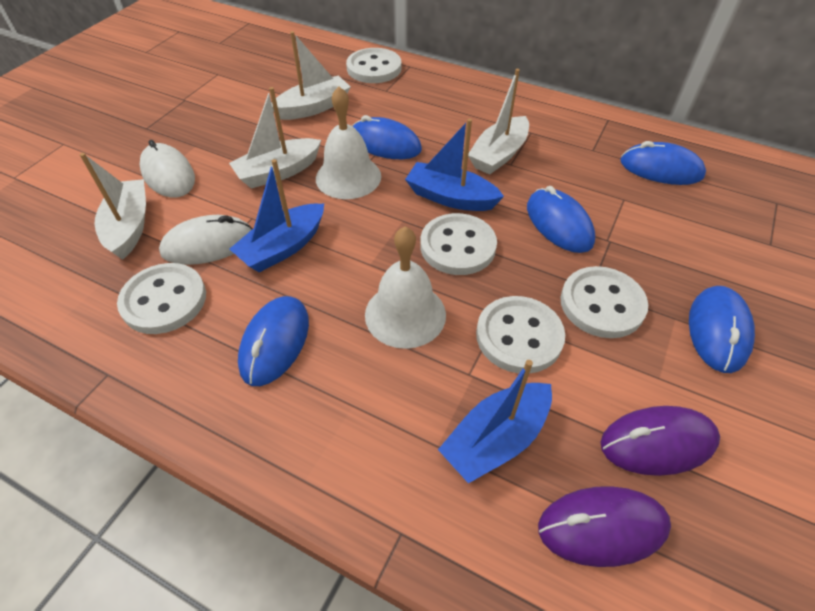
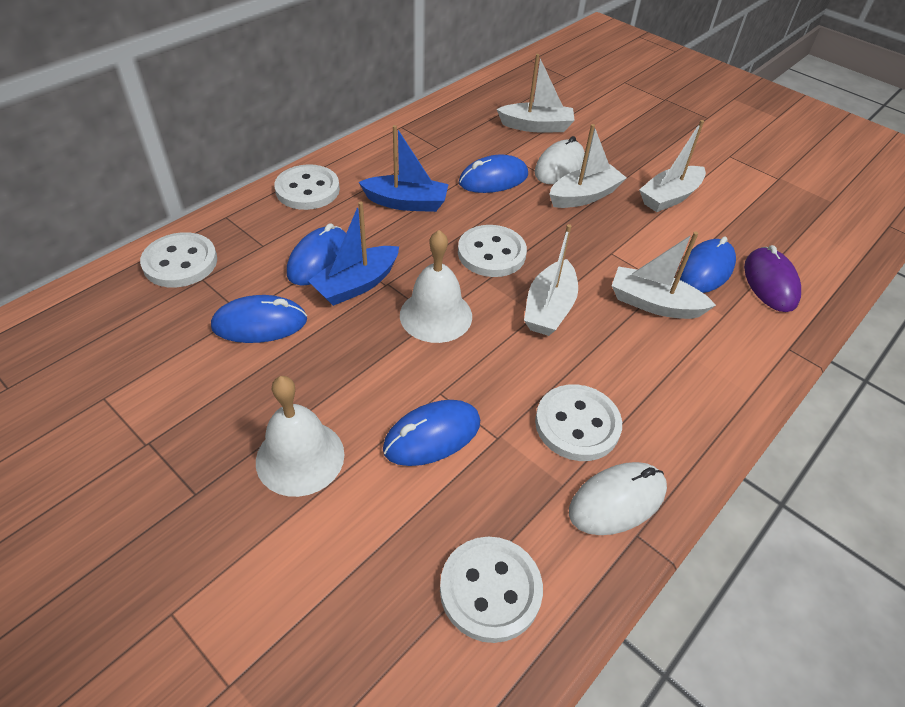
blue boat: [230,159,324,273] [405,118,504,211] [438,360,552,484] = 3 -> [308,202,399,306] [359,125,449,212] = 2
purple mouse: [538,486,671,567] [601,406,720,476] = 2 -> [744,245,801,312] = 1
white boat: [80,153,146,260] [229,87,321,189] [271,31,351,120] [468,69,529,175] = 4 -> [497,54,575,132] [524,224,578,336] [549,124,627,208] [612,232,716,319] [639,120,706,212] = 5

